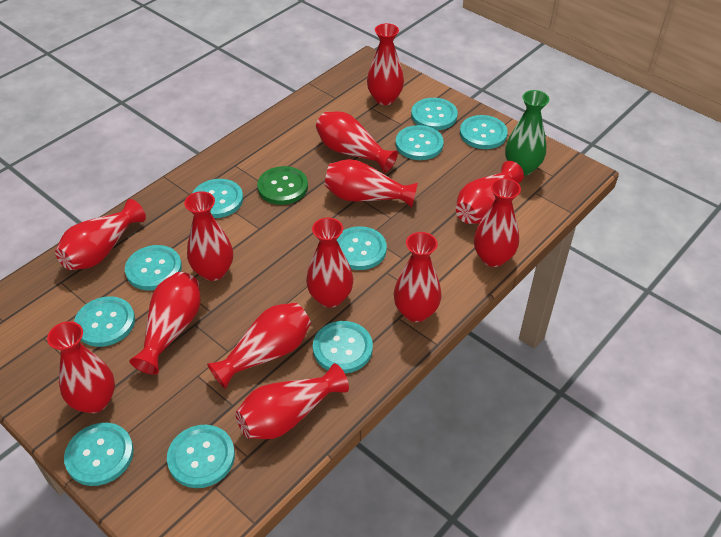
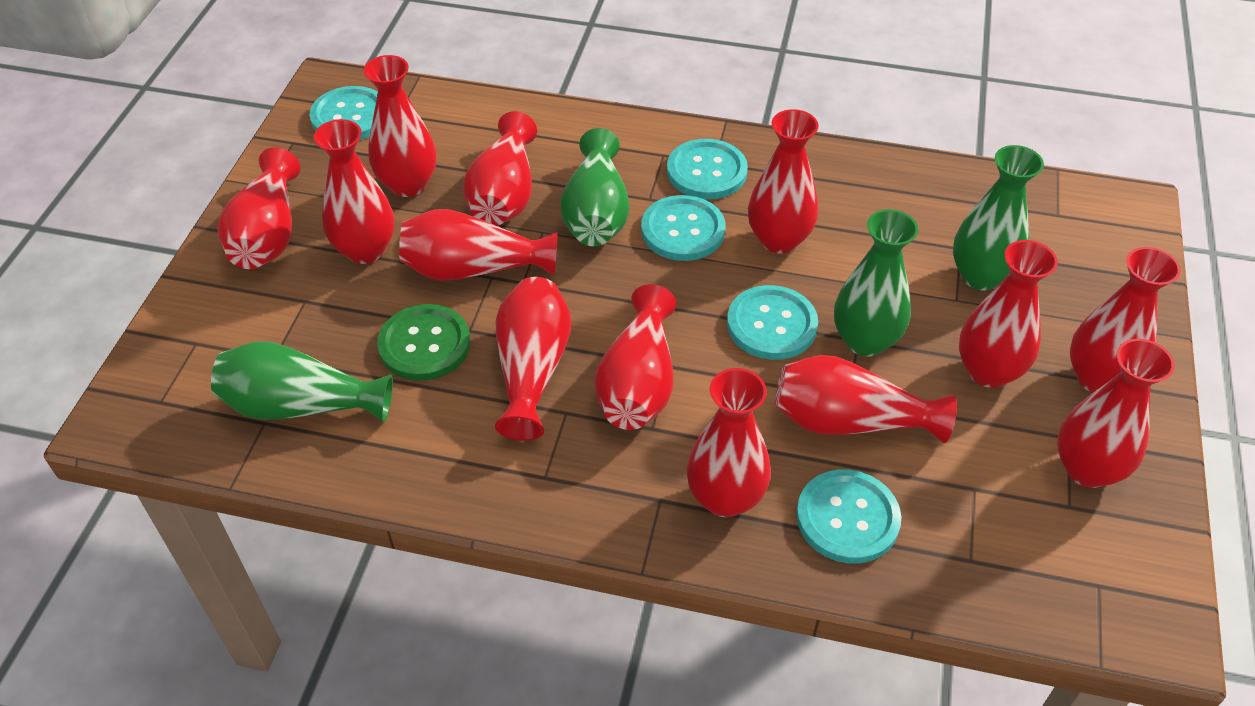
green vase: [505,90,549,175] = 1 -> [211,341,393,422] [560,128,629,246] [834,209,918,356] [953,145,1044,290] = 4
turquoise button: [64,423,134,486] [74,296,135,347] [125,245,182,290] [167,425,235,488] [193,179,243,218] [313,321,373,373] [337,226,387,270] [396,125,444,160] [411,98,458,130] [460,115,508,149] = 10 -> [309,86,378,140] [641,195,726,261] [667,139,748,199] [727,285,818,360] [796,469,901,564] = 5

